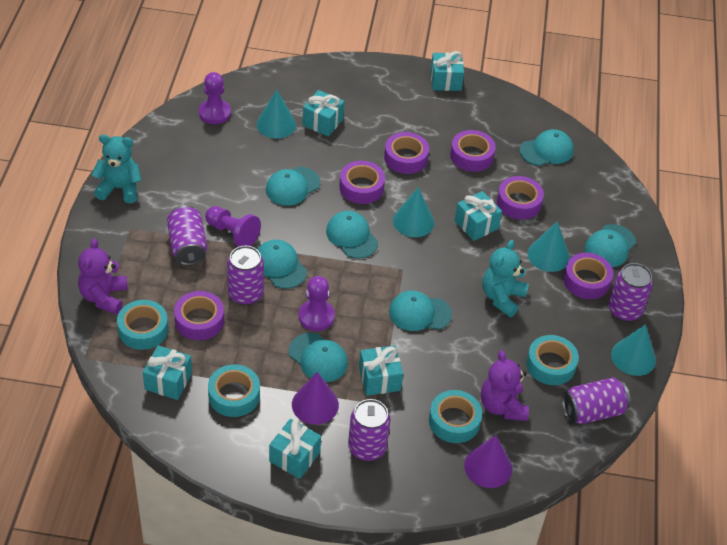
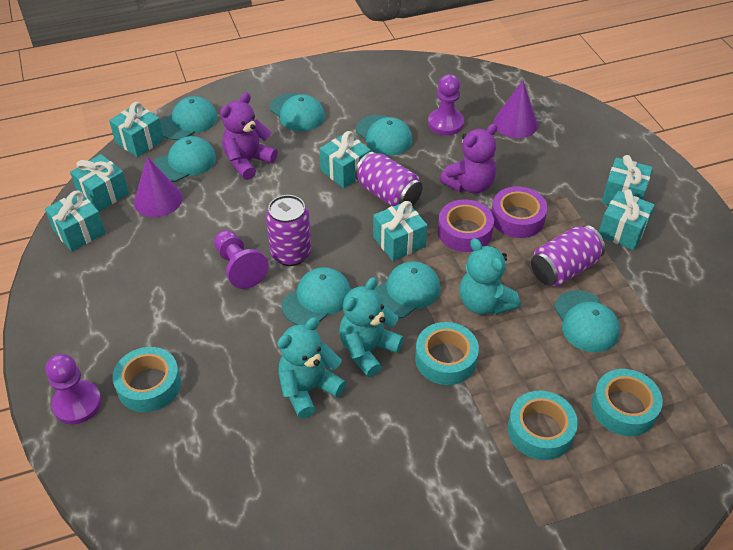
purple can: [167,205,207,266] [227,246,264,305] [348,399,391,461] [562,377,630,424] [608,263,653,322] = 5 -> [266,195,311,266] [355,152,423,206] [531,225,605,286] = 3
purple tape: [174,291,224,340] [339,161,385,204] [384,132,429,174] [450,130,496,172] [497,176,544,220] [563,253,613,299] = 6 -> [438,199,494,252] [491,186,548,238] = 2
turquoise cone: [256,89,296,139] [393,187,435,237] [528,222,570,272] [611,324,656,376] = 4 -> none = 0
turquoise gift: [143,345,192,400] [269,419,321,479] [302,90,344,137] [359,346,403,396] [431,51,464,91] [455,191,502,241] = 6 -> [45,191,106,252] [70,154,129,212] [109,102,164,157] [320,131,371,188] [373,201,427,261] [599,189,655,250] [602,155,653,205] = 7
turquoise teddy bear: [92,135,142,203] [482,240,529,317] = 2 -> [277,317,346,418] [339,277,404,377] [460,238,520,315] = 3

